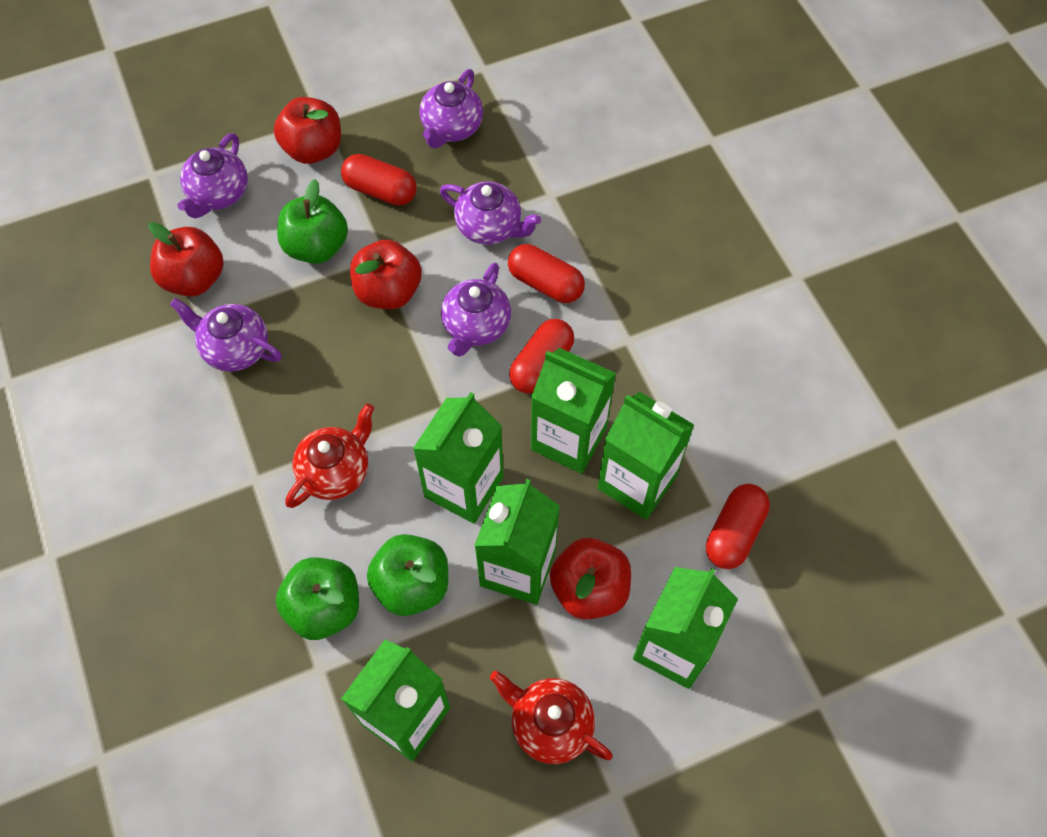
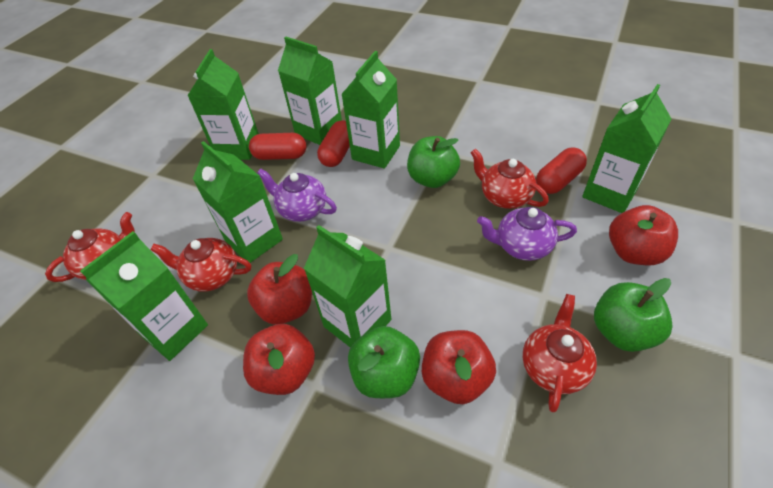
green carton: [341,640,450,761] [413,392,504,524] [474,479,560,605] [531,348,616,474] [598,392,694,519] [633,567,738,689] = 6 -> [80,231,208,361] [187,49,259,160] [193,141,283,263] [278,37,342,145] [304,225,391,348] [342,51,400,168] [582,84,672,213] = 7
purple teapot: [170,298,282,372] [177,133,248,219] [419,69,483,148] [440,181,541,245] [441,263,511,357] = 5 -> [257,169,337,222] [477,207,577,261] = 2
red capsule: [341,154,417,206] [508,244,585,303] [509,319,574,394] [706,484,770,569] = 4 -> [249,133,306,160] [317,120,350,167] [536,148,587,194] = 3
red teapot: [285,404,374,508] [490,671,613,764] = 2 -> [45,212,135,282] [150,238,251,291] [471,149,549,209] [523,294,597,412] = 4

